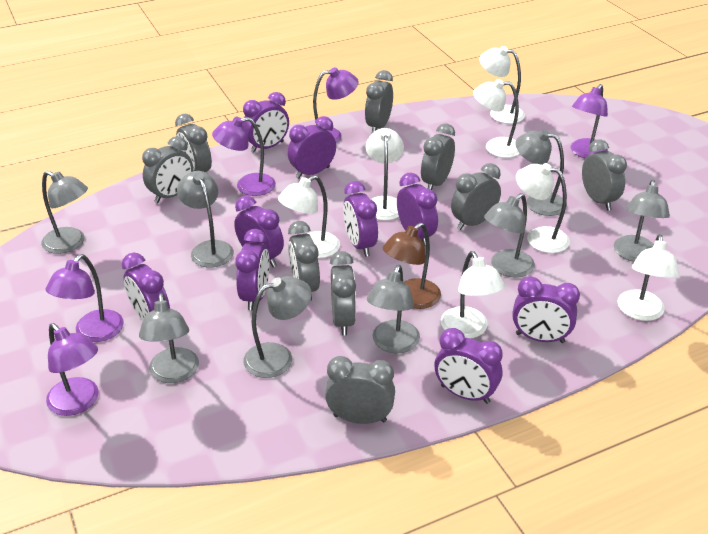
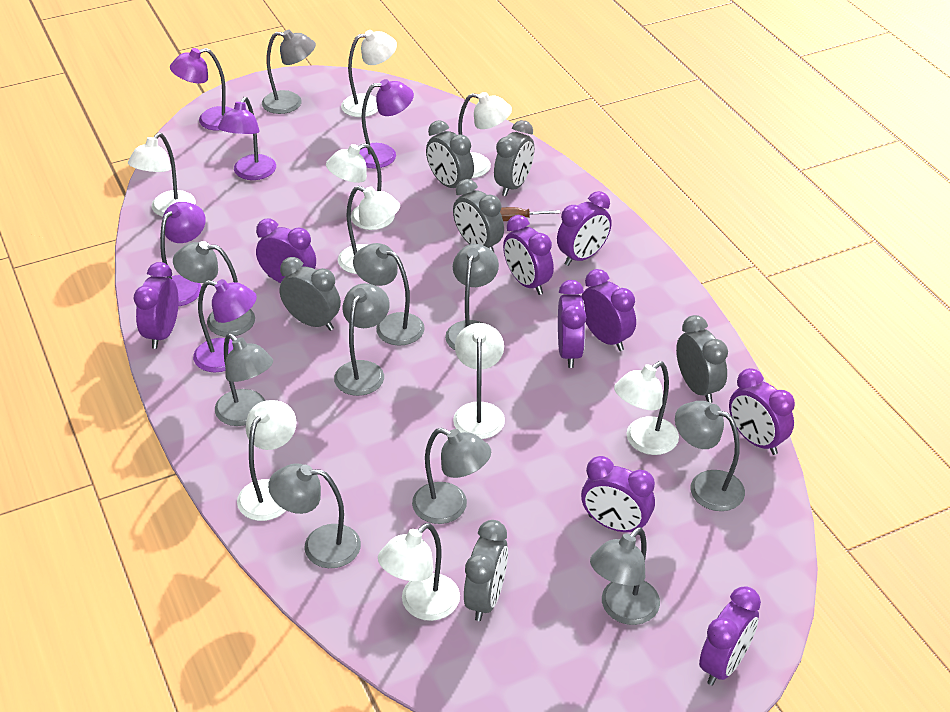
brown lamp: [383,223,441,309] = 1 -> none = 0
brown screwdriver: none = 0 -> [500,207,560,221] = 1
grey clock: [142,136,193,203] [175,114,212,172] [288,221,320,301] [325,356,395,424] [330,251,356,335] [365,70,393,133] [421,123,455,190] [451,163,501,230] [582,139,627,211] = 9 -> [280,257,341,331] [426,120,474,188] [453,179,504,252] [464,520,508,621] [494,120,534,196] [676,315,728,403] = 6
grey lamp: [41,171,88,254] [139,293,199,383] [177,171,234,268] [243,276,312,378] [367,265,420,353] [484,193,535,278] [515,129,567,216] [614,180,670,262] = 8 -> [173,241,255,337] [215,333,273,426] [262,29,316,114] [268,463,361,568] [334,283,390,396] [353,243,425,346] [412,428,491,524] [445,244,499,350] [590,527,660,625] [675,401,745,511] = 10
white lamp: [278,175,340,258] [366,128,404,221] [441,251,505,339] [473,79,520,158] [479,46,525,124] [516,163,570,253] [617,234,679,321] = 7 -> [128,133,196,217] [237,400,297,521] [326,143,395,230] [338,186,400,274] [341,30,397,117] [378,523,460,621] [453,323,505,439] [458,92,512,178] [614,361,679,455] = 9

